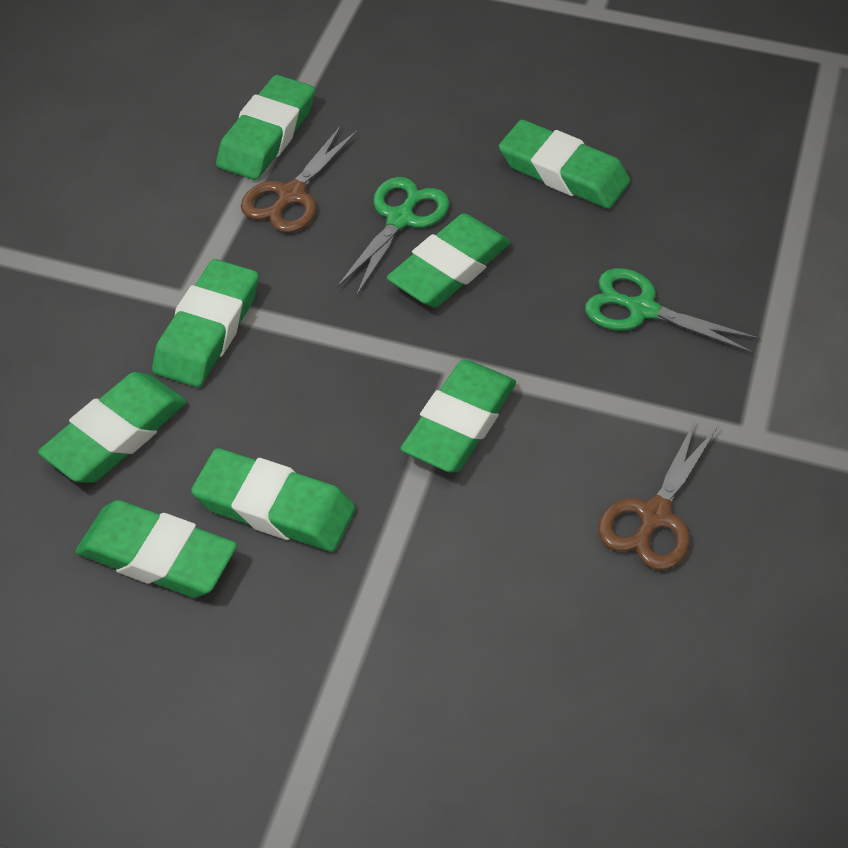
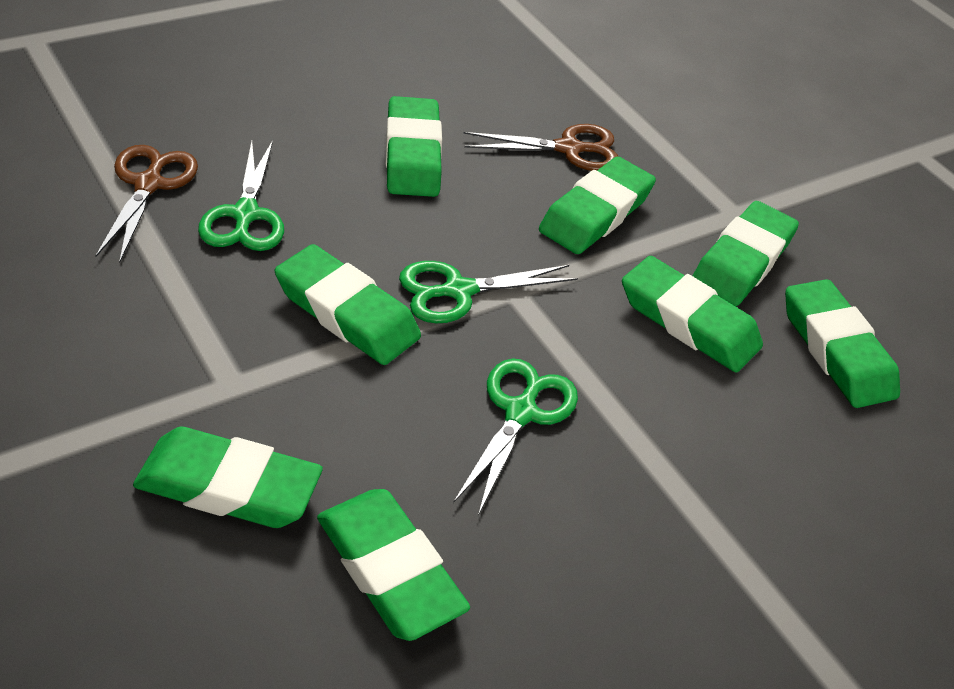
green scissors: [337,177,449,296] [585,268,760,353] = 2 -> [198,140,284,251] [399,261,578,324] [453,359,578,515] = 3

